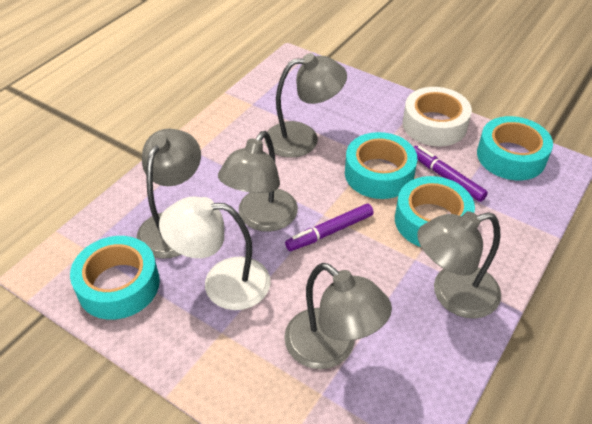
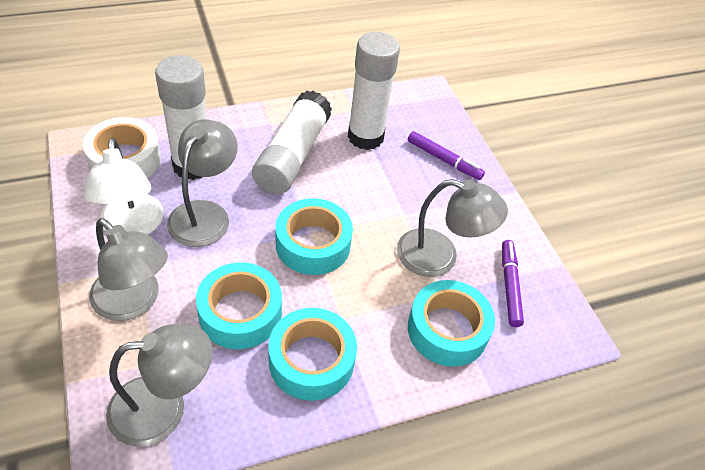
grey lamp: [137,129,201,259] [218,131,298,232] [264,53,347,158] [284,263,392,369] [417,211,501,319] = 5 -> [89,218,168,321] [106,324,212,447] [167,119,238,247] [397,179,508,277] = 4
white glue stick: none = 0 -> [155,55,207,180] [252,91,332,194] [348,32,400,150] = 3

